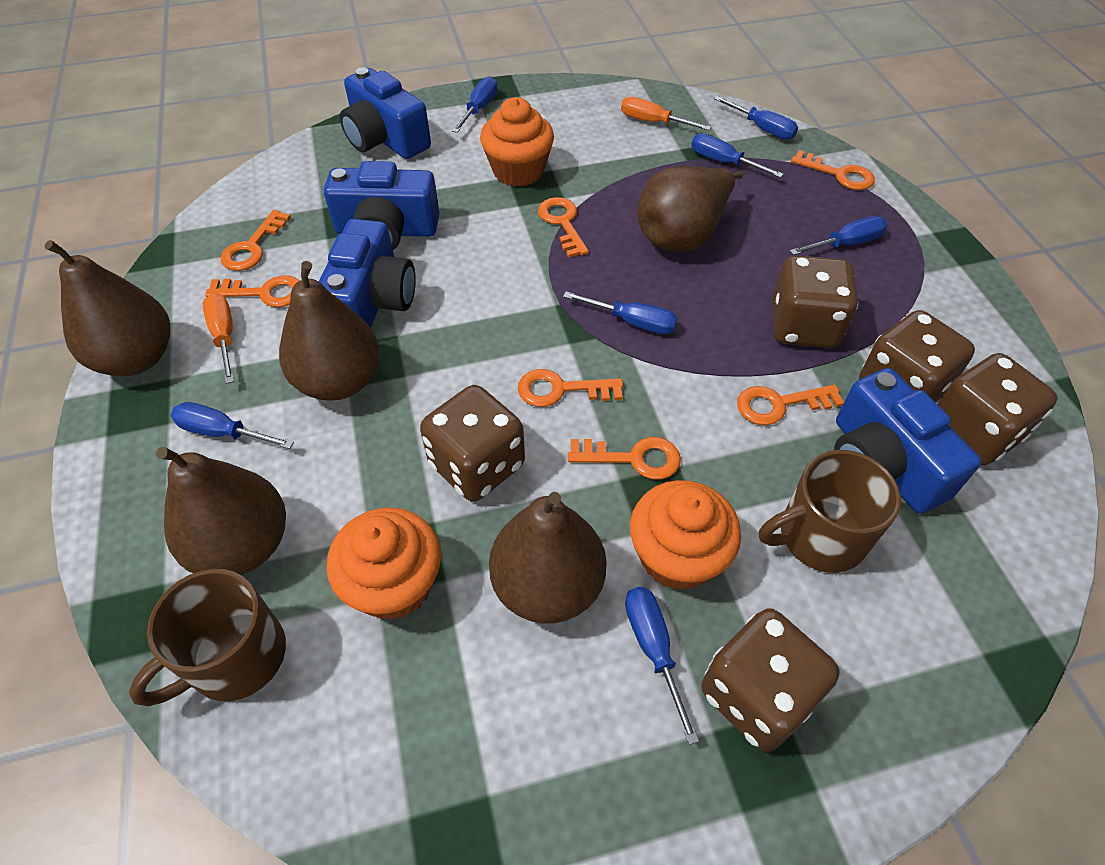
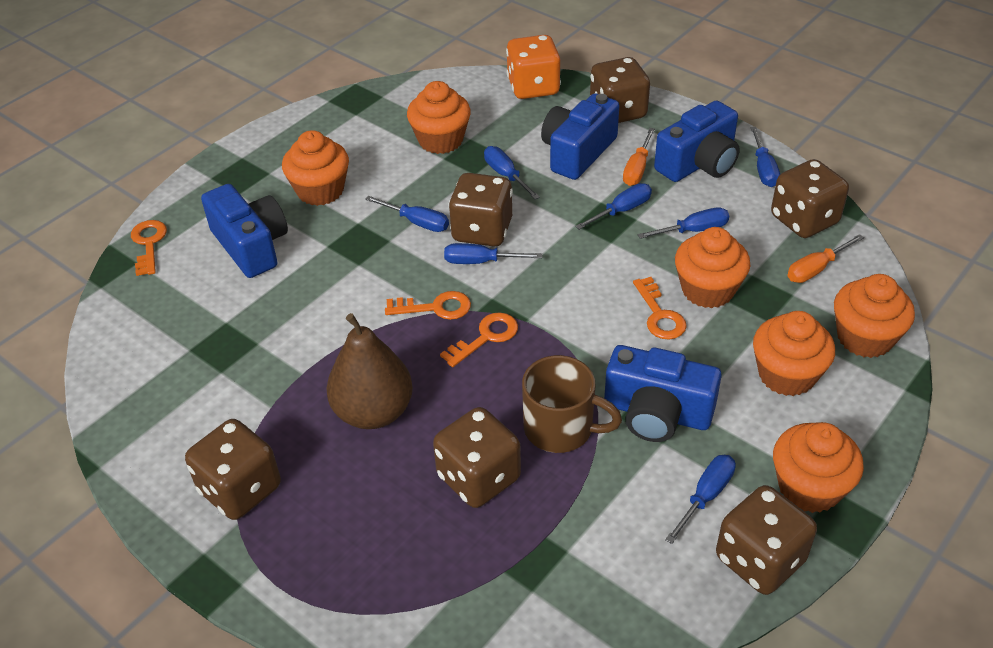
brown dice: [420,385,525,502] [701,608,840,752] [772,255,858,348] [859,310,975,402] [938,353,1057,465] = 5 -> [185,419,281,520] [433,407,521,508] [449,173,513,247] [590,57,650,123] [716,485,817,595] [771,159,849,238] = 6
brown mug: [129,569,286,706] [759,450,901,573] = 2 -> [522,355,622,453] = 1
brown pear: [44,240,170,376] [156,447,286,575] [279,261,380,401] [489,492,607,624] [638,166,743,252] = 5 -> [327,313,413,429] = 1
orange cupcake: [327,507,441,620] [480,97,554,187] [630,480,741,590] = 3 -> [282,130,349,206] [407,81,471,154] [675,227,750,308] [753,311,835,396] [773,422,864,513] [834,274,915,358] = 6
orange dice: none = 0 -> [506,35,561,99] = 1
orange key: [205,275,300,307] [220,210,291,271] [518,369,623,407] [538,197,589,258] [568,437,681,480] [737,384,844,425] [791,150,875,190] = 7 -> [131,220,167,276] [385,291,471,320] [440,312,518,367] [633,277,687,339] = 4

